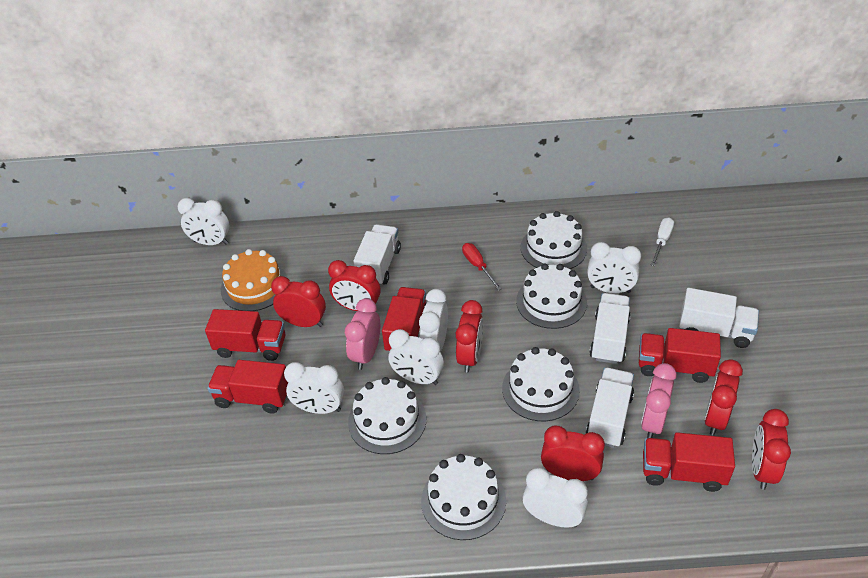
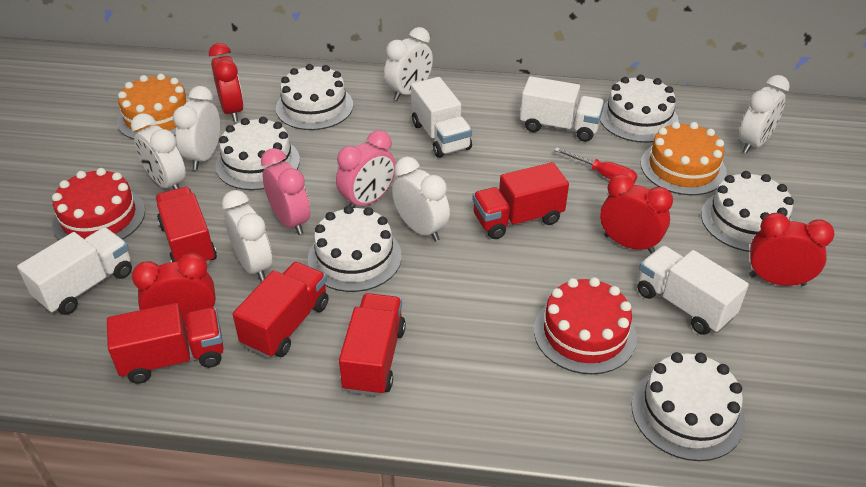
orange cake: [221,249,288,311] = 1 -> [117,74,191,139] [641,121,727,195] = 2
red cake: none = 0 -> [52,168,145,240] [534,277,637,374] = 2
red clock: [271,276,326,327] [328,260,381,311] [456,300,483,373] [541,426,605,481] [704,359,743,436] [752,409,791,490] = 6 -> [132,253,216,327] [209,43,244,122] [600,174,673,253] [749,213,834,286] = 4
white cake: [348,377,426,454] [421,454,506,540] [502,347,580,421] [516,264,587,329] [521,211,587,269] = 5 -> [216,117,300,190] [276,64,353,130] [308,206,402,292] [600,75,679,143] [631,352,745,461] [701,171,794,252] = 6
white screwdriver: [651,217,674,266] = 1 -> none = 0

